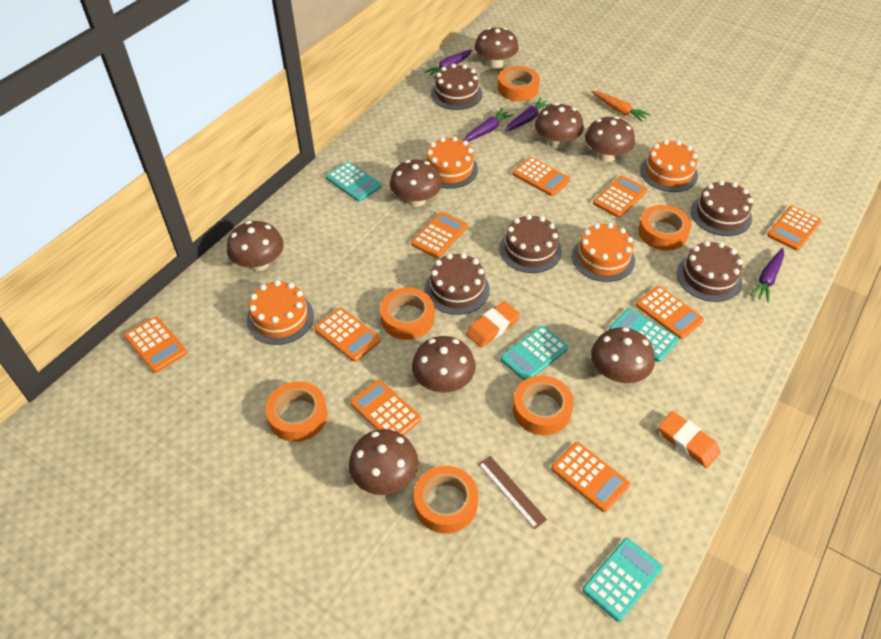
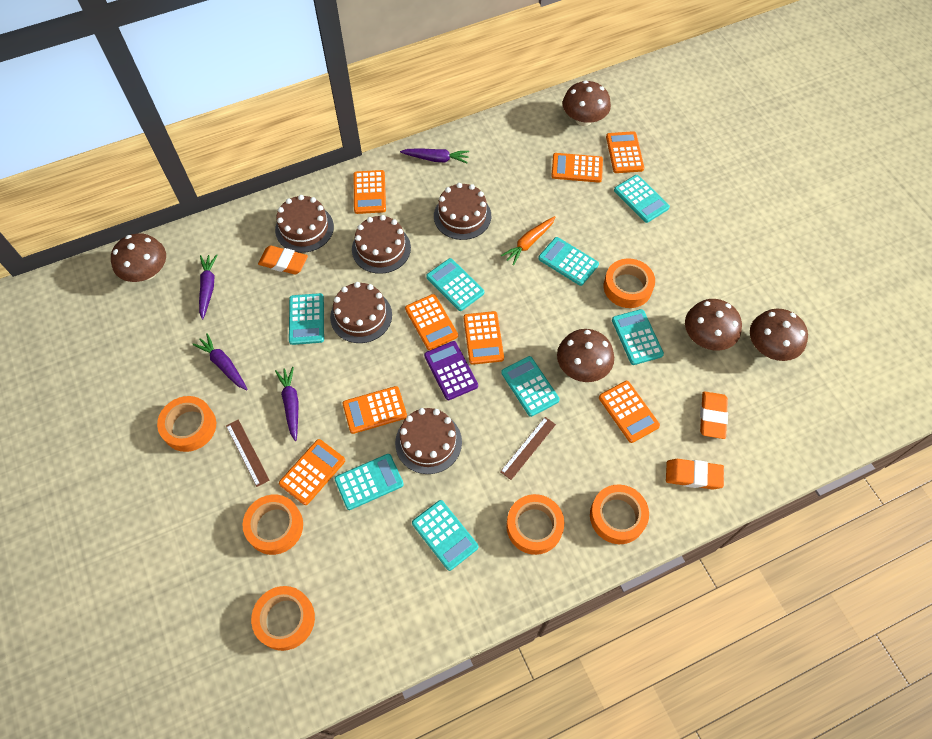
brown mushroom: [227,221,284,271] [349,429,419,495] [390,159,442,207] [412,336,476,393] [475,27,519,68] [535,103,584,149] [585,116,635,162] [591,327,655,383] = 8 -> [111,233,166,282] [557,329,614,382] [563,81,611,126] [685,299,742,351] [750,309,808,361] = 5
brown ruler: [478,456,547,529] = 1 -> [226,420,269,487] [500,417,556,480] = 2
orange cake: [247,280,314,345] [425,137,478,188] [572,223,635,282] [640,140,698,192] = 4 -> none = 0
orange calculator: [124,316,187,373] [314,308,381,362] [350,380,421,435] [411,212,468,258] [512,157,570,196] [551,442,630,512] [593,176,647,218] [636,286,704,339] [767,206,821,251] = 9 -> [279,439,345,505] [342,386,407,434] [354,170,386,214] [405,294,458,350] [463,311,504,365] [551,153,603,183] [599,381,660,443] [606,131,644,173] = 8
orange eraser: [466,301,520,347] [658,411,721,468] = 2 -> [258,246,308,275] [666,459,724,490] [700,391,728,439] = 3
purple calculator: none = 0 -> [424,341,478,400] = 1
turquoise calculator: [326,162,382,202] [500,326,568,381] [583,538,663,622] [609,308,679,362] = 4 -> [289,293,324,345] [335,454,404,510] [412,500,478,571] [426,258,484,311] [501,356,560,417] [538,237,599,286] [612,309,664,365] [614,175,670,223] = 8

